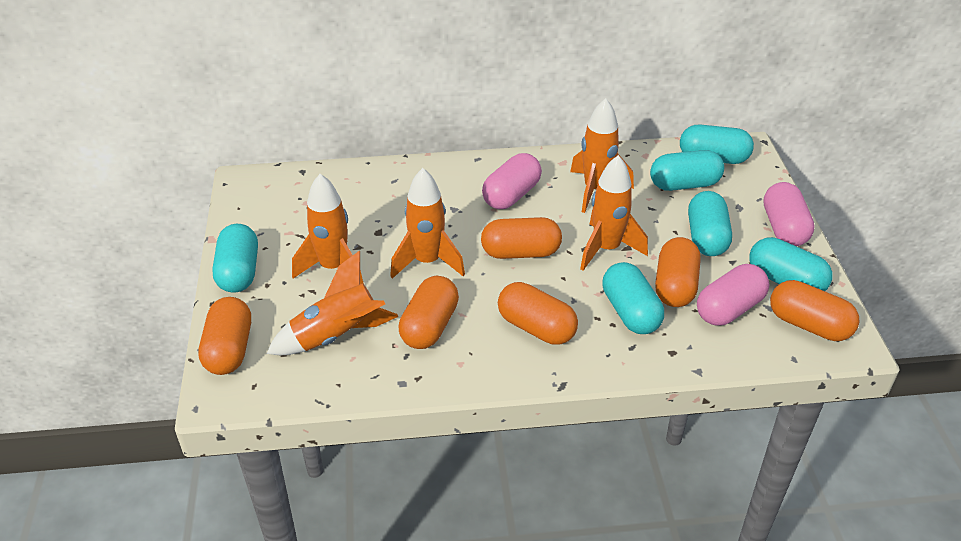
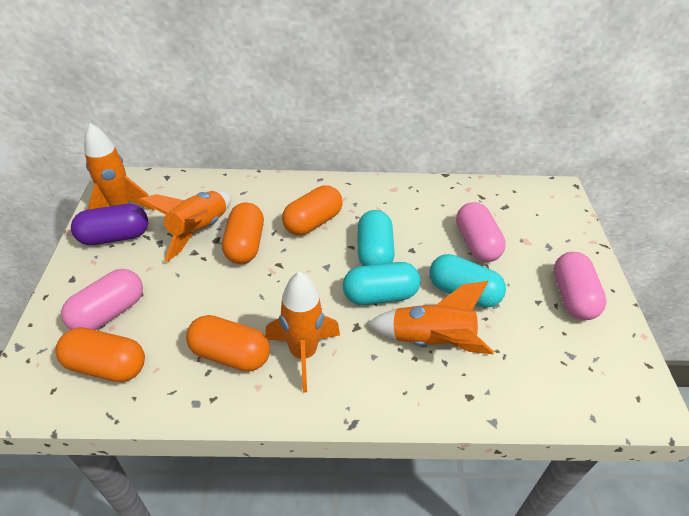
orange capsule: [198,297,251,375] [398,276,459,349] [481,217,562,259] [498,282,578,345] [655,237,701,307] [770,280,859,341] = 6 -> [55,327,145,382] [186,315,270,372] [222,202,264,264] [282,185,342,235] = 4
orange rocket: [267,250,399,355] [292,174,364,284] [390,168,465,279] [570,98,634,213] [580,155,648,271] = 5 -> [84,123,155,211] [138,191,231,262] [265,272,340,393] [367,281,494,354] = 4
purple capsule: none = 0 -> [71,204,148,245] = 1
turquoise capsule: [213,224,258,293] [602,262,664,334] [650,150,724,191] [680,124,754,164] [688,191,732,256] [749,237,833,291] = 6 -> [343,262,421,305] [357,210,395,266] [429,254,506,308] = 3

